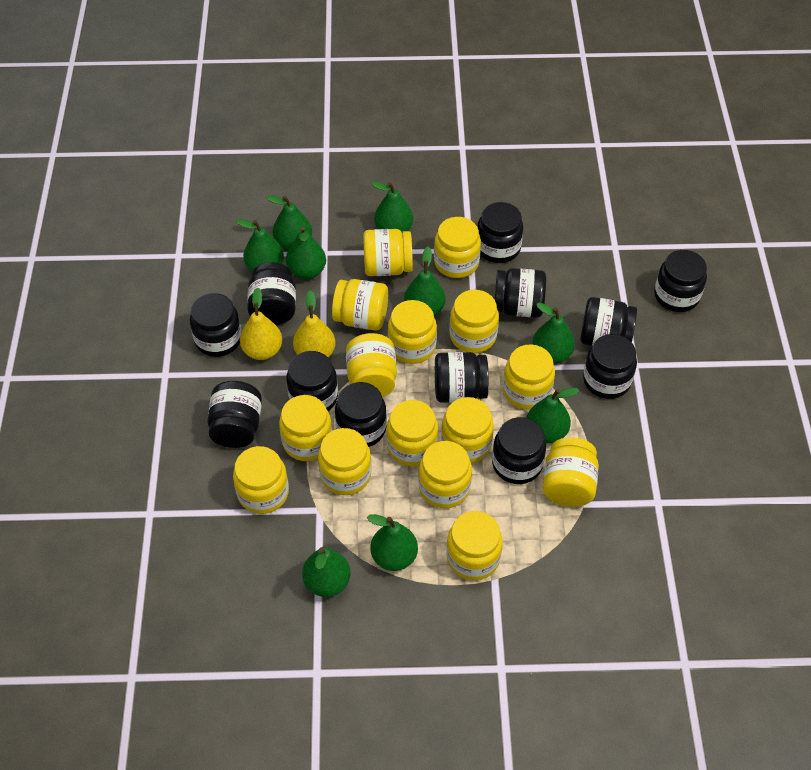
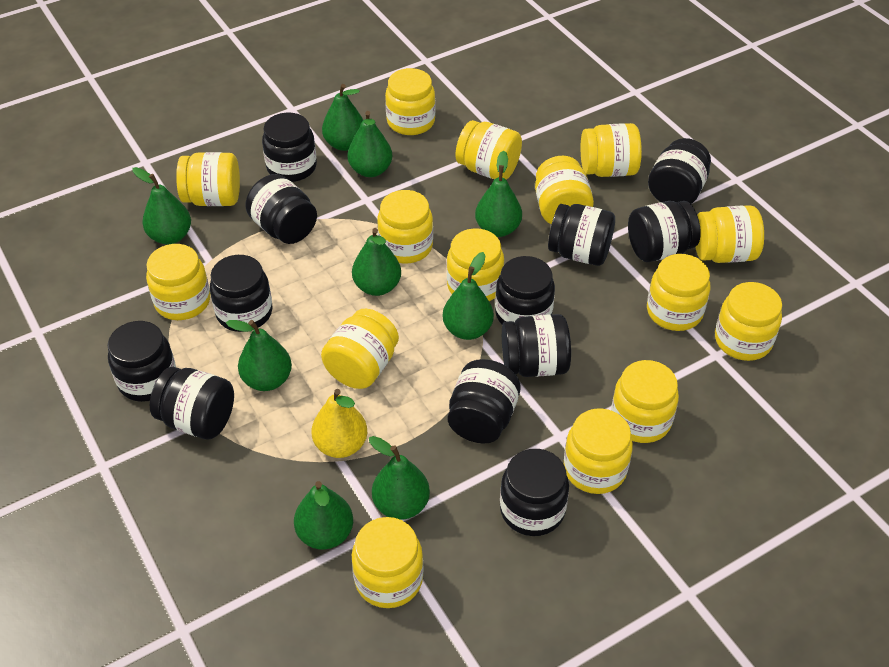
yellow pear: [240,287,282,360] [293,290,335,357] = 2 -> [312,389,367,458] = 1

